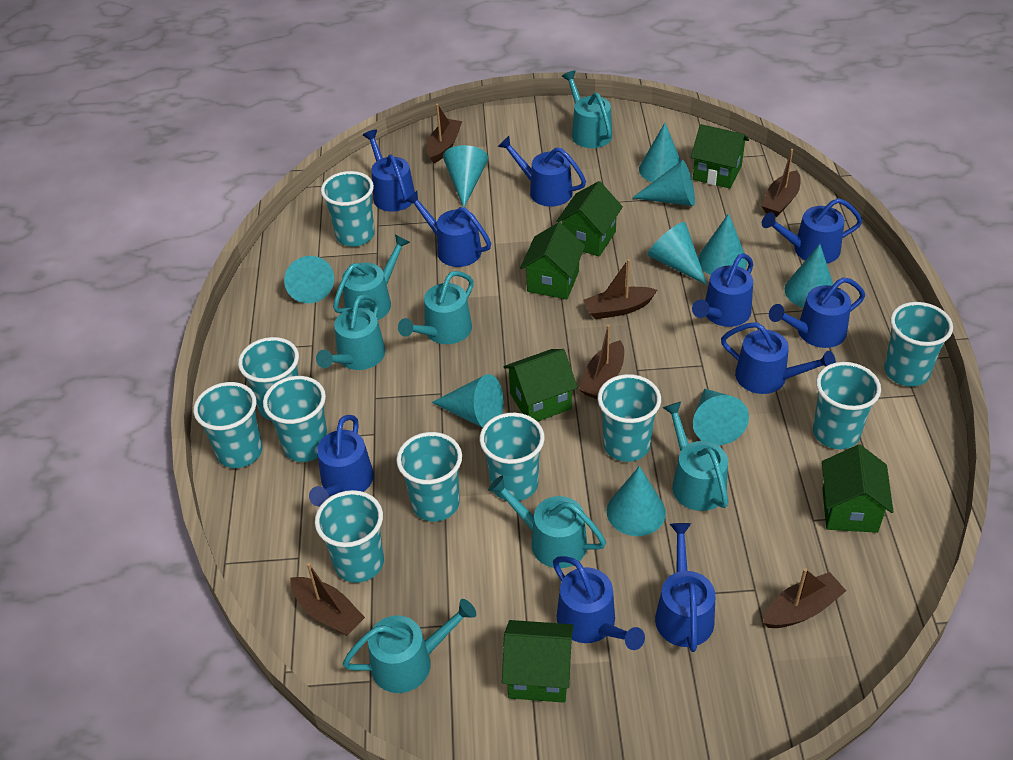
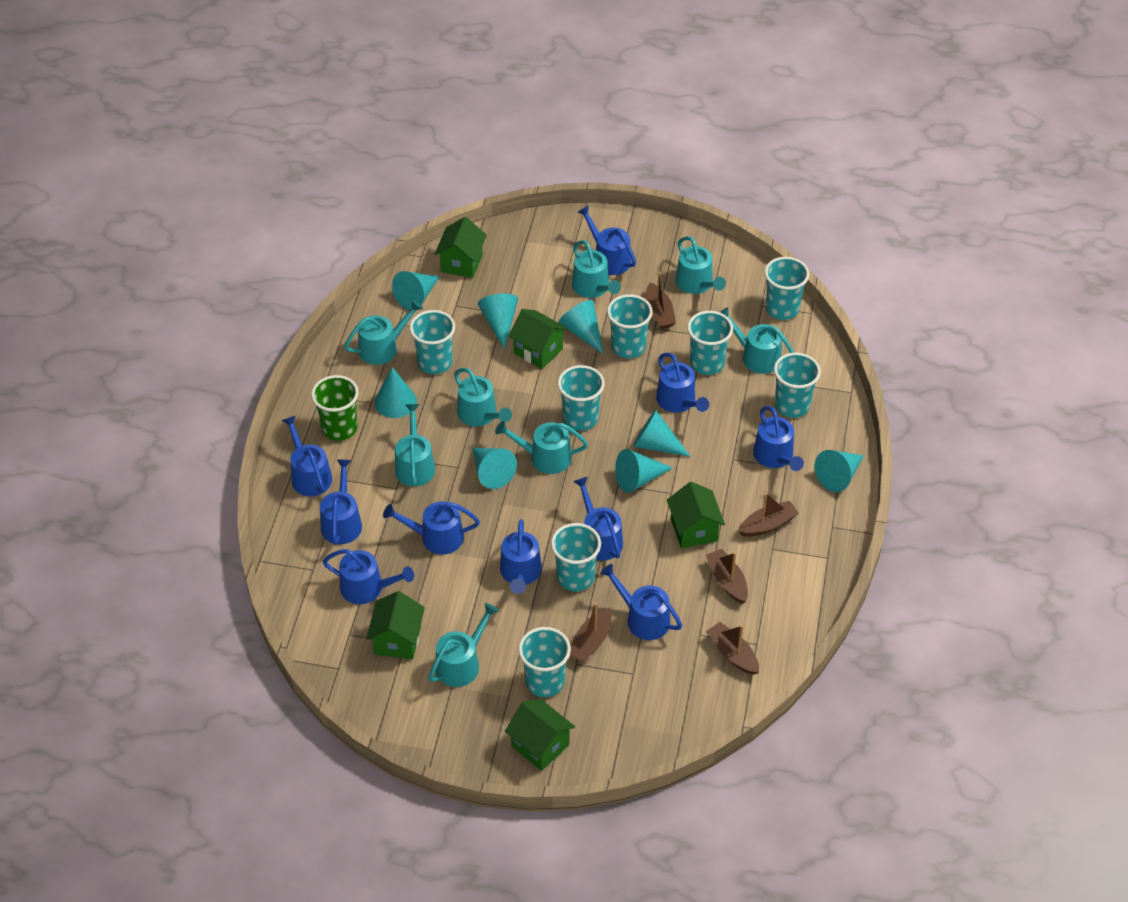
brown boat: [290,563,365,636] [427,104,462,164] [579,325,624,400] [583,259,657,319] [762,149,801,217] [763,568,846,628] = 6 -> [570,603,612,662] [646,272,676,329] [706,549,748,604] [706,622,759,675] [738,493,799,537] = 5
green cup: none = 0 -> [311,375,359,441] = 1
green house: [502,620,574,703] [503,349,577,422] [520,222,585,299] [556,181,623,257] [691,124,749,189] [822,444,894,533] = 6 -> [366,591,425,659] [435,217,487,278] [505,699,575,771] [509,309,568,369] [667,482,725,548] = 5
turquoise cone: [284,256,334,303] [432,374,504,428] [443,145,488,208] [607,466,666,536] [632,160,695,206] [639,123,681,182] [648,222,707,285] [693,388,749,445] [698,213,747,275] [784,244,833,308] = 10 -> [375,367,417,418] [392,271,439,310] [472,448,517,489] [478,293,518,349] [559,300,603,354] [615,449,673,493] [633,410,691,457] [814,450,864,492] = 8
turquoise cup: [193,382,263,468] [238,337,299,421] [263,376,328,462] [315,490,384,583] [321,171,375,247] [396,432,462,522] [480,413,545,501] [598,374,661,462] [813,362,881,449] [884,302,953,386] = 10 -> [409,310,455,374] [518,627,571,697] [551,523,601,591] [558,365,605,431] [607,294,653,358] [687,311,733,375] [765,257,809,320] [774,352,821,418] = 8
turquoise watering can: [316,294,385,370] [333,234,410,320] [343,599,476,693] [398,271,474,344] [488,476,606,568] [562,70,612,148] [663,402,728,511] = 7 -> [344,299,423,365] [395,404,435,486] [428,603,499,687] [454,368,512,427] [495,421,588,474] [572,240,621,298] [675,236,726,294] [720,307,794,374] = 8

